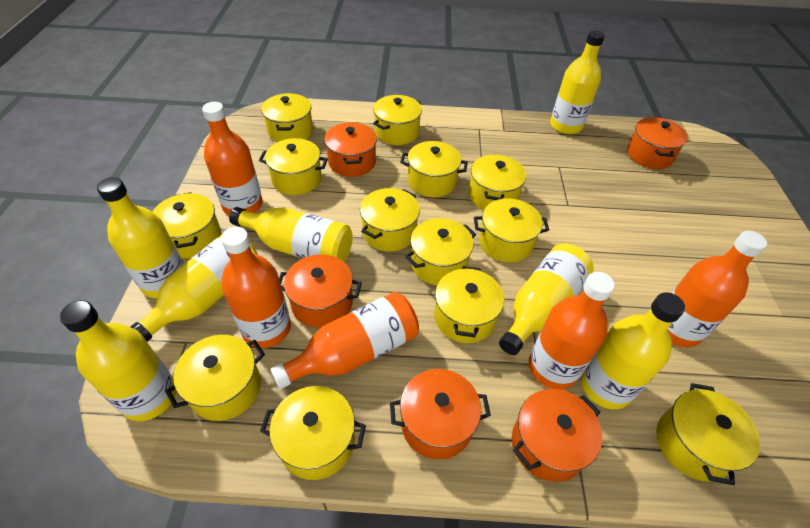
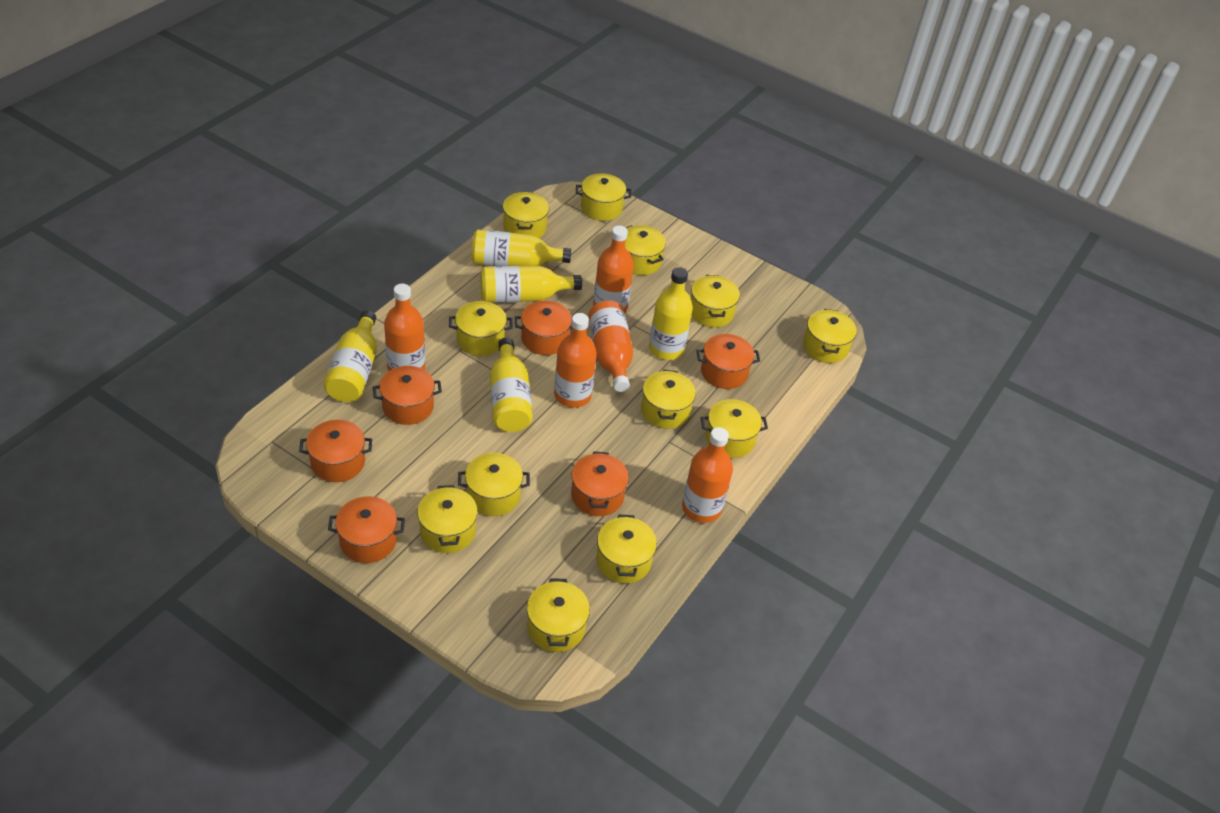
orange pot: [279,254,362,328] [324,122,377,177] [390,369,491,459] [512,389,602,482] [627,117,688,169] = 5 -> [299,420,372,482] [328,496,405,563] [373,366,442,425] [515,301,572,355] [571,451,629,516] [696,334,760,389] = 6
yellow bottle: [60,300,176,421] [97,177,184,298] [130,235,258,342] [229,207,353,262] [499,243,594,355] [550,30,605,134] [581,292,685,409] = 7 -> [324,310,377,402] [472,229,571,266] [480,266,582,303] [490,338,533,432] [649,267,693,360] = 5
yellow pot: [152,192,221,259] [165,335,265,421] [259,138,328,195] [260,386,366,480] [261,93,313,142] [360,188,420,252] [373,95,422,145] [400,141,468,198] [405,218,476,285] [434,266,504,343] [469,154,526,210] [474,198,549,263] [657,383,760,485] = 13 -> [417,485,478,553] [449,301,513,356] [458,453,530,516] [503,192,549,238] [527,578,590,652] [576,174,631,221] [596,514,657,583] [625,225,666,275] [641,369,696,429] [691,275,740,327] [701,399,768,458] [803,309,857,363] = 12

